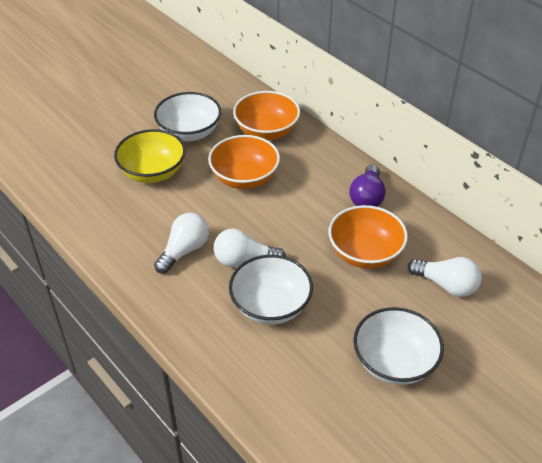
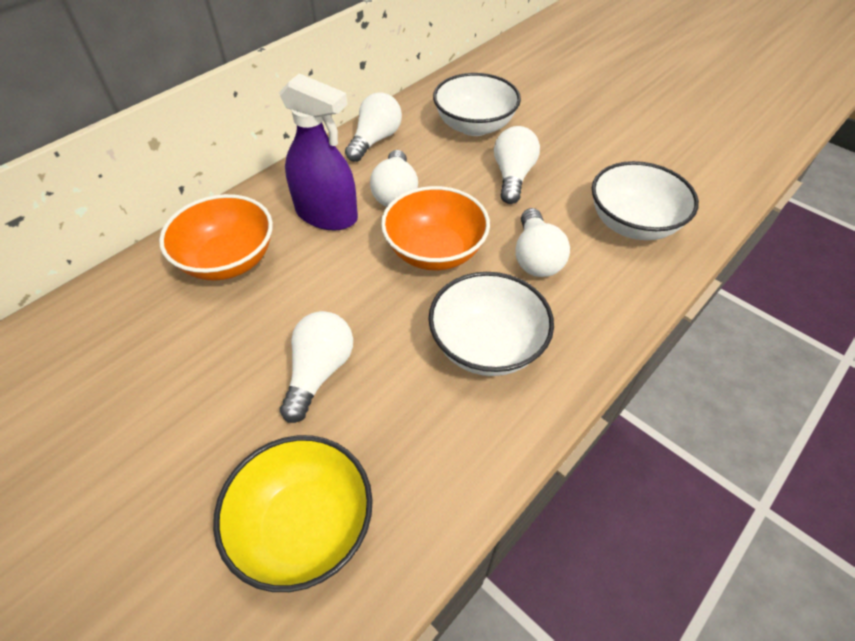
orange bowl: [208,135,280,189] [233,91,300,140] [329,205,408,269] = 3 -> [159,194,273,281] [381,186,490,270] = 2
purple light bulb: [349,165,386,207] = 1 -> none = 0
purple spray bottle: none = 0 -> [279,74,358,230] = 1
white light bulb: [154,213,209,274] [214,228,286,267] [408,257,482,297] = 3 -> [280,311,353,423] [345,92,402,162] [370,150,418,207] [494,126,540,204] [515,208,570,277] = 5

